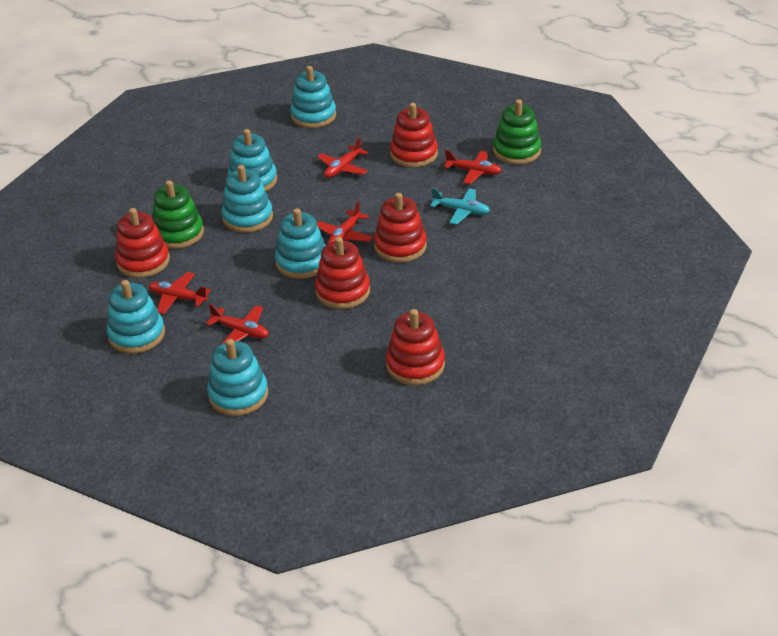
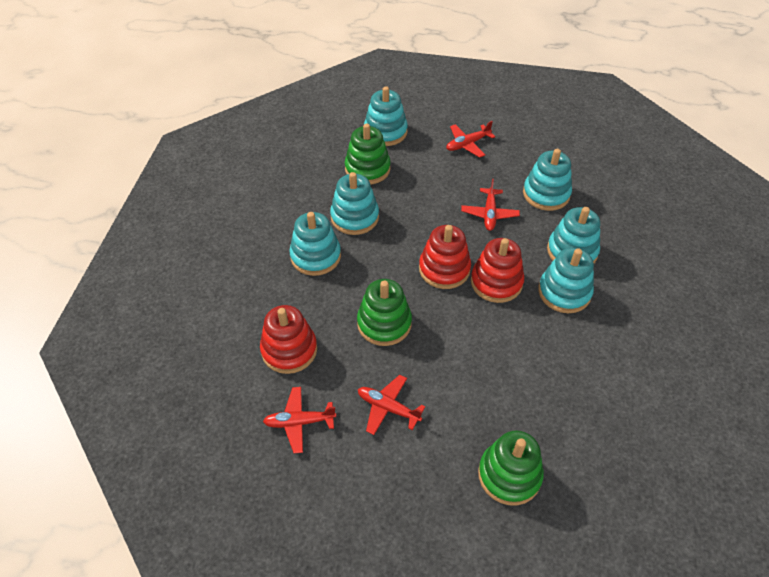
green stacking toy: [152,180,204,249] [493,99,541,164] = 2 -> [345,123,391,184] [357,279,412,346] [478,430,544,505] = 3
red plane: [149,272,211,314] [206,304,269,345] [317,137,368,178] [317,201,373,244] [444,150,502,184] = 5 -> [263,387,336,453] [358,375,425,435] [446,121,495,158] [461,179,520,231] = 4
red stacking toy: [115,208,170,278] [315,237,370,309] [374,193,427,263] [386,309,445,385] [390,103,438,167] = 5 -> [260,305,317,374] [419,225,471,289] [471,238,524,303] = 3
turquoise plane: [430,188,490,225] = 1 -> none = 0

